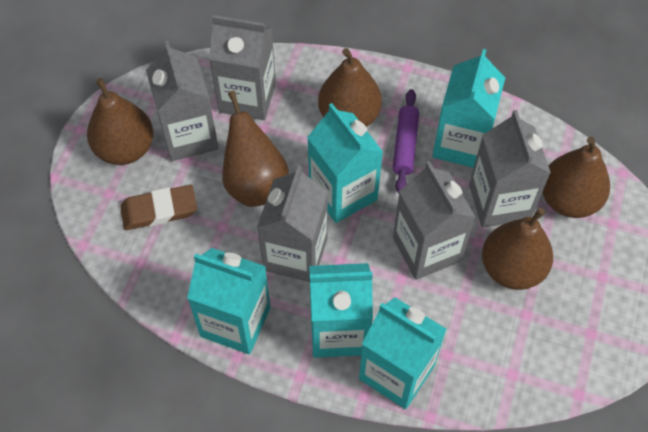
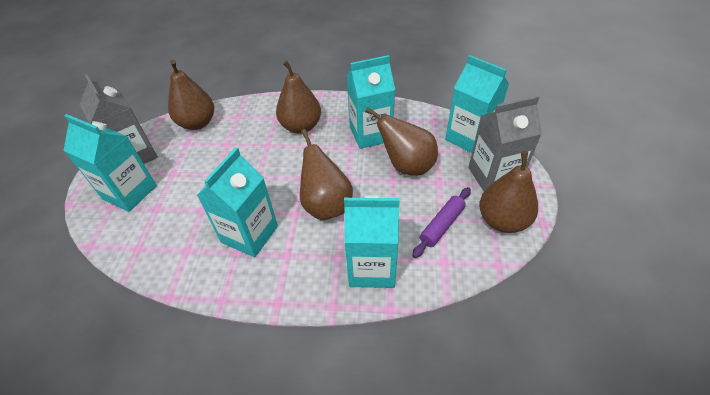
brown eraser: [120,185,197,230] = 1 -> none = 0
grey carton: [146,41,219,161] [209,15,276,120] [257,165,328,282] [393,161,475,280] [469,110,551,228] = 5 -> [79,74,158,164] [468,96,542,191] = 2

